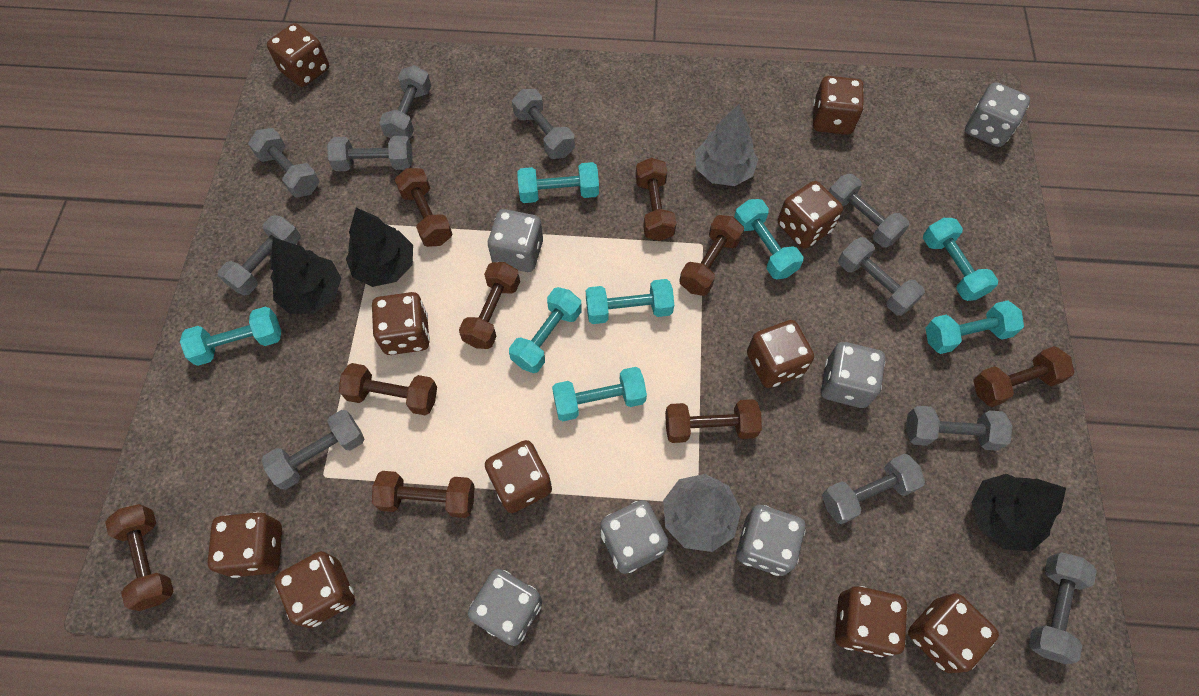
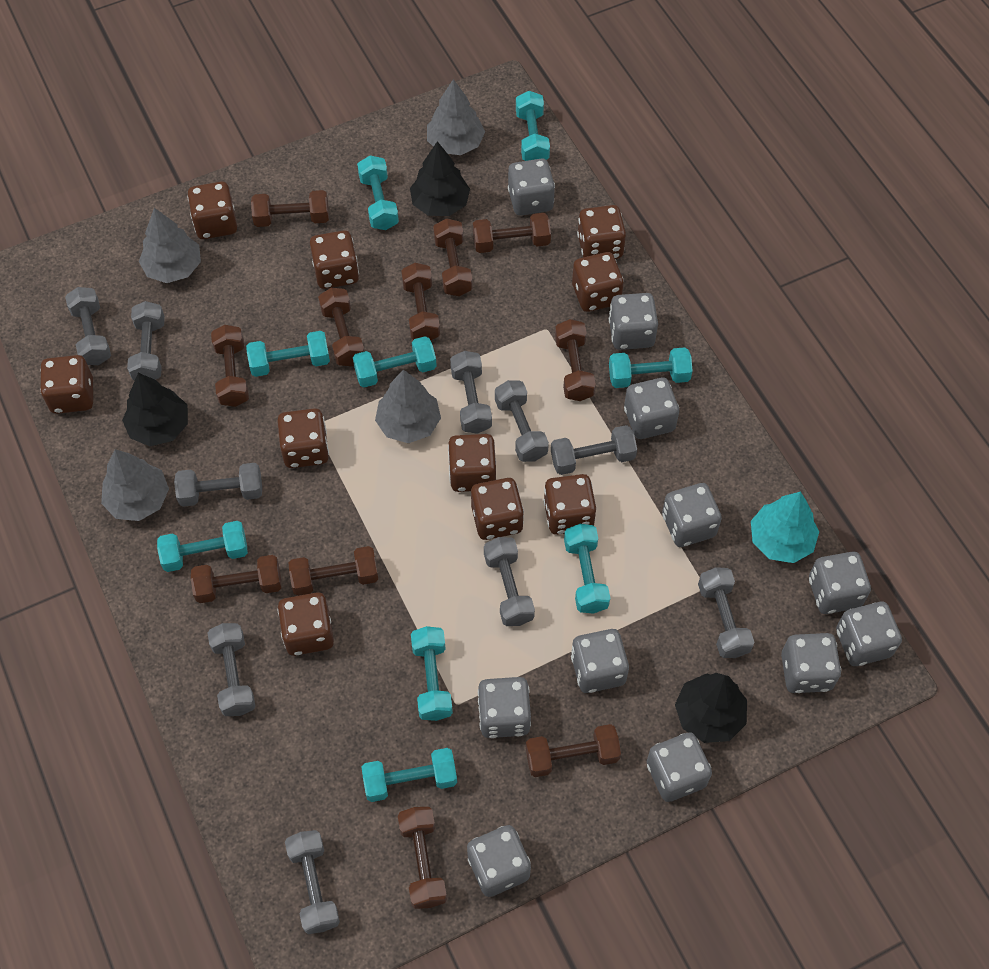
brown dumbbell: [105,504,174,611] [339,363,437,415] [372,471,475,518] [395,168,452,247] [459,262,520,349] [635,158,677,241] [665,399,762,443] [679,215,744,296] [973,346,1074,407] = 9 -> [191,555,281,603] [211,325,249,407] [251,190,329,227] [289,546,378,596] [318,288,364,366] [398,807,447,909] [401,263,440,340] [433,219,473,296] [473,213,551,253] [526,724,621,777] [555,319,596,401] = 11
grey dice: [468,569,542,646] [488,209,543,272] [600,500,668,574] [736,505,805,576] [821,342,885,408] [965,82,1030,147] = 6 -> [467,825,531,897] [478,677,531,738] [508,158,555,216] [571,629,629,693] [609,293,658,350] [624,378,679,439] [646,732,712,802] [662,483,722,547] [781,633,841,693] [809,551,871,614] [836,602,902,666] = 11
grey dumbbell: [218,215,301,296] [248,128,319,197] [262,410,365,489] [327,135,413,171] [379,65,431,139] [512,89,575,159] [822,454,925,524] [829,174,909,248] [838,237,925,316] [906,406,1013,451] [1029,552,1097,664] = 11 -> [65,287,111,365] [127,301,165,380] [174,463,262,507] [208,623,255,716] [285,830,340,934] [450,351,492,434] [484,537,535,626] [495,380,549,462] [551,425,637,475] [698,567,754,658] = 10
grey tree: [663,474,741,552] [695,104,758,186] = 2 -> [101,449,169,521] [139,208,201,283] [375,369,441,443] [427,79,485,155] = 4
turquoise dumbbell: [180,307,281,366] [509,287,582,373] [517,162,599,203] [552,367,647,421] [586,279,674,324] [734,199,803,280] [923,218,998,301] [925,300,1024,354] = 8 -> [157,521,248,572] [246,331,330,377] [353,336,437,387] [357,155,399,230] [362,748,457,802] [411,626,453,721] [516,91,550,161] [564,524,610,614] [609,347,693,388] = 9
turquoise tree: none = 0 -> [751,492,819,563] = 1

